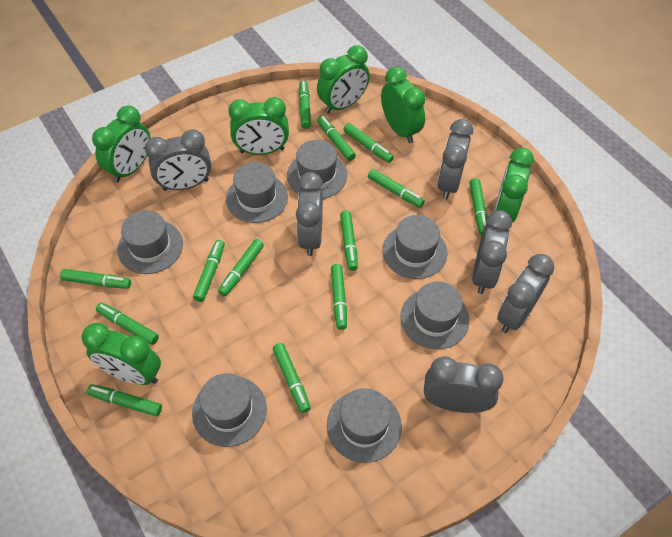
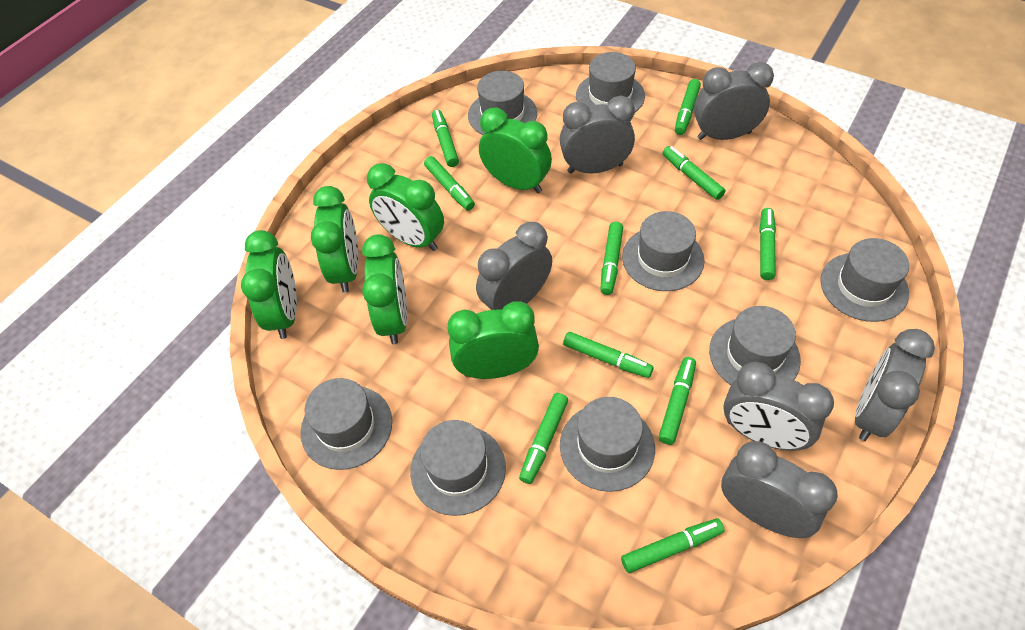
green marker: [60,269,131,289] [87,384,162,417] [96,303,159,345] [193,240,225,302] [218,239,264,296] [273,343,311,413] [299,81,311,129] [317,115,356,161] [331,264,347,330] [340,211,358,271] [343,123,394,163] [368,169,425,208] [470,178,488,235] = 13 -> [424,156,475,211] [432,110,459,167] [519,393,568,484] [563,332,654,378] [600,222,623,295] [621,518,725,573] [659,357,696,445] [663,146,726,200] [675,79,701,135] [759,208,776,280] = 10
grey hat: [117,210,183,274] [192,373,267,447] [226,162,288,223] [287,140,347,199] [327,388,402,463] [383,215,447,279] [400,281,469,349] = 7 -> [300,378,392,470] [410,420,506,516] [468,71,537,135] [560,397,655,492] [576,52,645,112] [622,211,705,291] [709,306,801,385] [820,238,909,322] = 8

